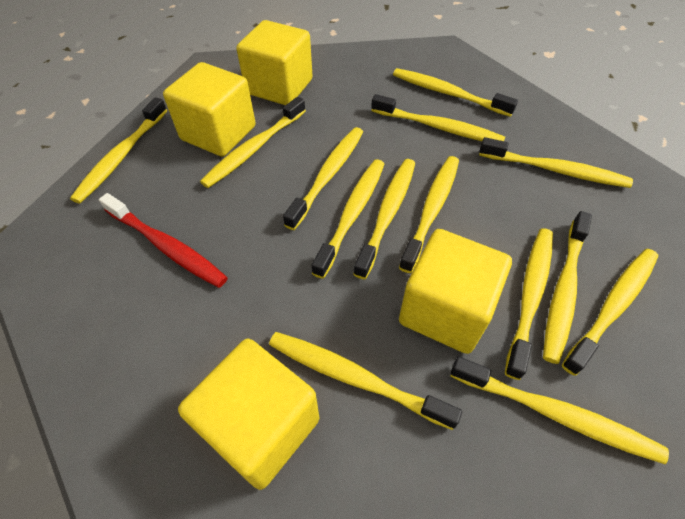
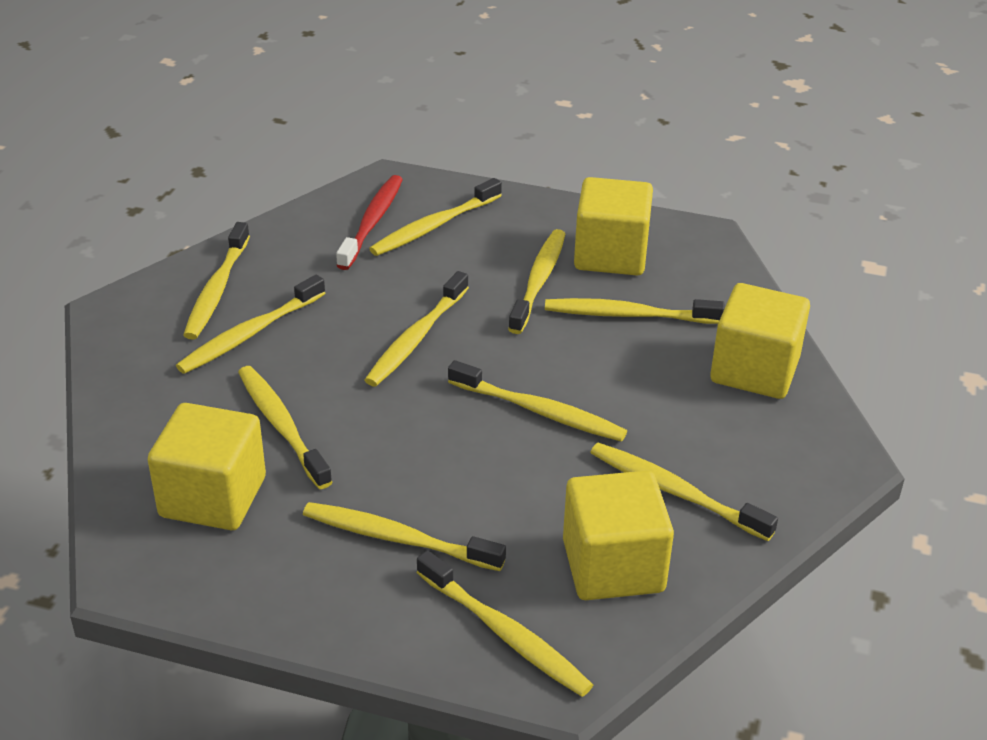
yellow toothbrush: [70,97,167,203] [200,97,306,188] [269,332,462,430] [283,127,363,230] [312,159,384,279] [353,159,415,279] [371,94,505,141] [393,68,518,117] [399,156,459,273] [450,357,669,464] [479,137,633,188] [505,228,553,380] [543,211,592,364] [562,249,658,376] = 14 -> [176,275,325,374] [183,222,250,340] [238,366,332,489] [303,502,506,571] [365,271,469,386] [369,178,502,256] [417,550,593,697] [448,360,627,442] [508,229,565,334] [545,298,725,324] [590,443,778,541] = 11

